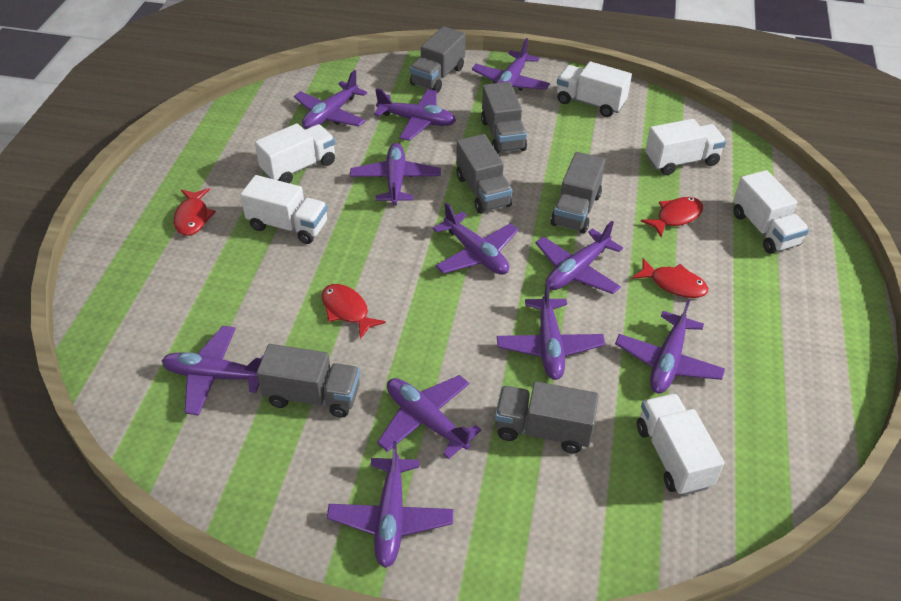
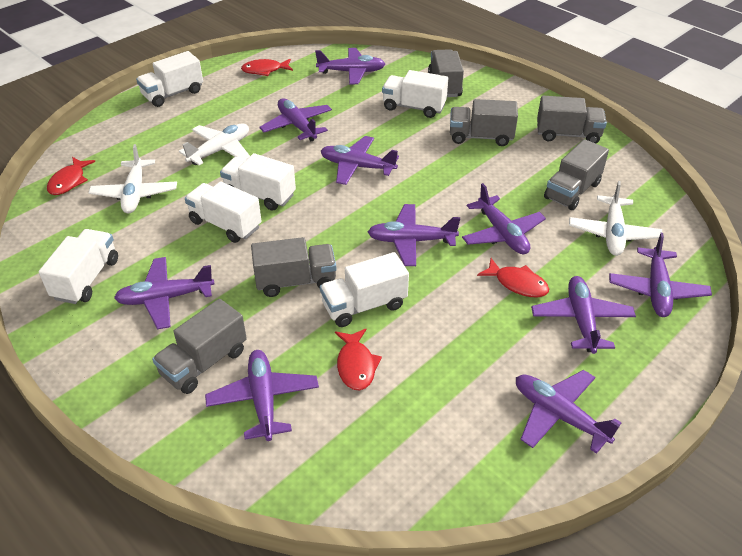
purple plane: [162,326,263,416] [294,70,367,129] [327,441,453,568] [350,143,441,205] [374,88,456,141] [377,375,481,459] [433,202,518,275] [472,38,550,91] [497,281,605,380] [535,221,623,294] [615,300,725,393] = 11 -> [114,257,215,329] [205,350,319,441] [259,98,332,141] [315,48,385,84] [321,136,399,185] [368,204,460,266] [462,183,546,254] [516,370,621,454] [531,276,636,354] [609,233,712,317] = 10
white plane: none = 0 -> [89,144,177,213] [179,123,250,165] [569,181,662,256] = 3

